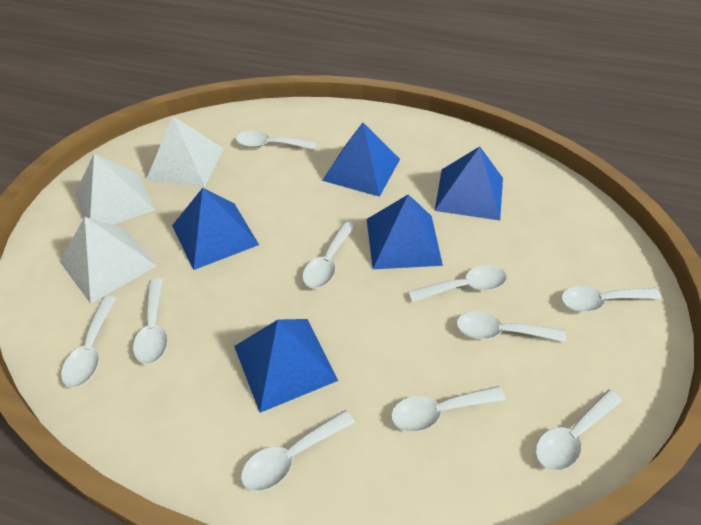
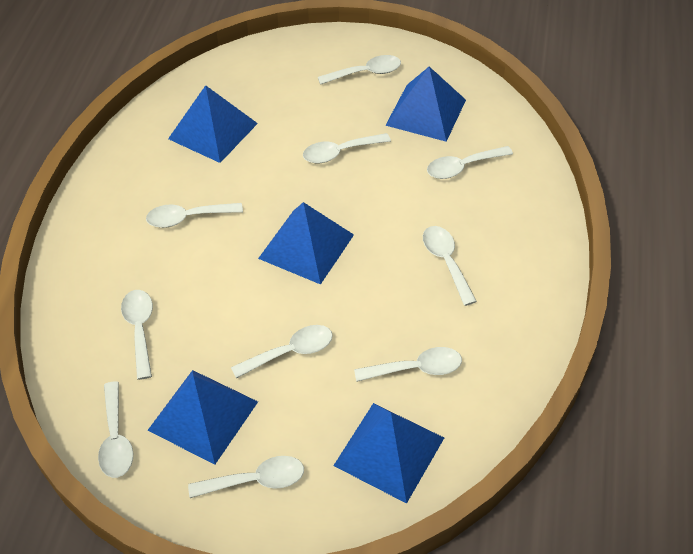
white pyramid: [59,217,157,304] [75,154,155,225] [146,117,224,187] = 3 -> none = 0

